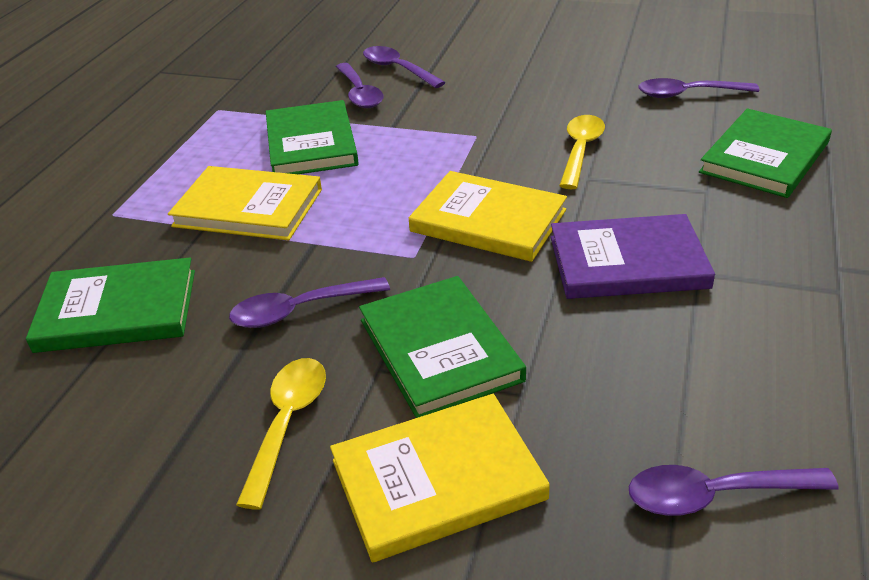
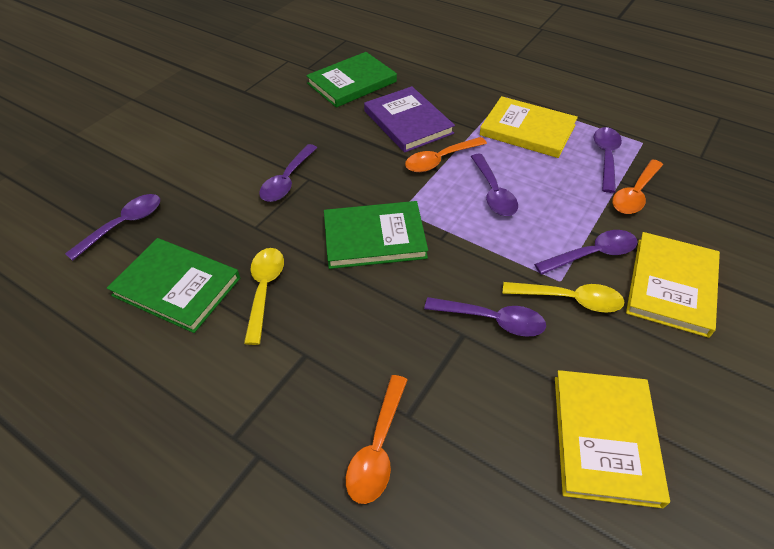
green book: [26,258,195,353] [266,100,359,174] [359,276,526,418] [699,108,832,198] = 4 -> [107,238,240,333] [306,52,397,108] [324,201,428,269] = 3
orange spoon: none = 0 -> [346,375,407,504] [405,137,487,172] [612,159,663,214] = 3
purple spoon: [229,277,390,328] [336,63,384,108] [363,46,446,88] [629,465,839,516] [638,78,759,98] = 5 -> [65,194,160,261] [259,144,317,202] [424,297,546,337] [471,154,518,216] [534,230,637,275] [594,127,622,193] = 6

